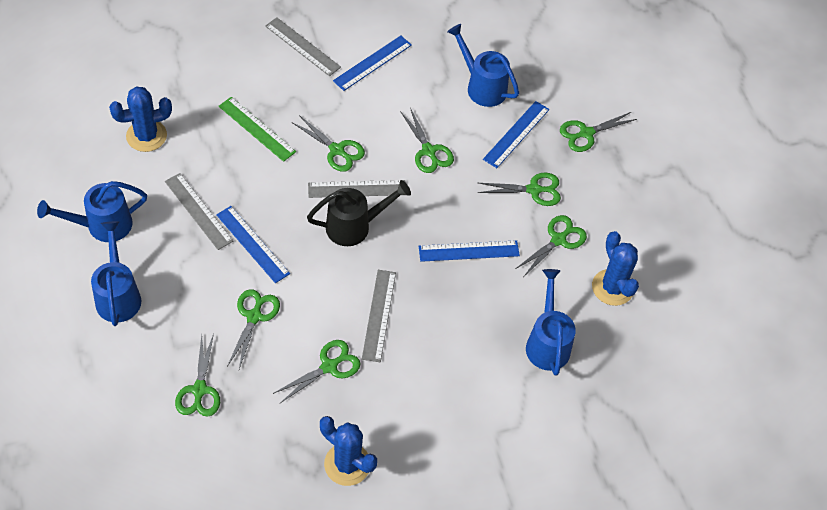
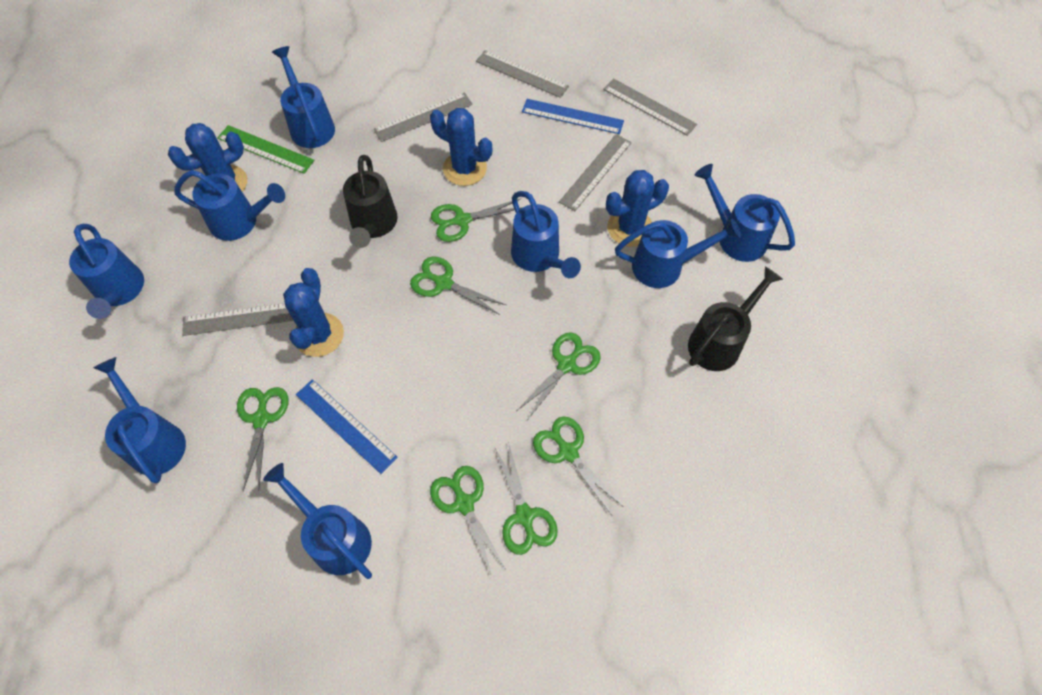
black watering can: [307,180,411,246] = 1 -> [343,155,398,248] [688,266,783,371] = 2
blue cactus: [109,87,172,152] [320,416,377,486] [592,231,639,306] = 3 -> [168,123,247,192] [283,268,344,357] [430,108,492,186] [606,170,669,247] = 4
blue ruler: [216,206,290,283] [333,35,412,91] [419,240,520,262] [483,101,549,168] = 4 -> [296,379,398,474] [522,99,624,134] = 2
blue watering can: [37,181,147,242] [91,221,141,326] [447,24,519,107] [526,269,576,376] = 4 -> [69,224,144,319] [93,357,186,483] [174,170,285,241] [263,463,372,579] [272,46,335,148] [511,191,581,278] [615,218,741,288] [695,164,795,262] = 8
green scissors: [175,333,220,416] [227,289,280,369] [273,340,361,403] [292,115,365,172] [400,108,454,173] [478,173,561,206] [515,215,587,276] [560,112,637,152] = 8 -> [237,387,288,491] [410,257,506,315] [430,466,507,576] [431,198,523,242] [495,442,558,555] [517,332,601,419] [533,416,623,515] = 7
grey ruler: [165,173,233,250] [265,17,341,76] [308,180,406,198] [362,270,396,362] = 4 -> [182,303,294,336] [374,92,473,142] [476,50,569,98] [559,134,632,211] [603,78,697,136] = 5

